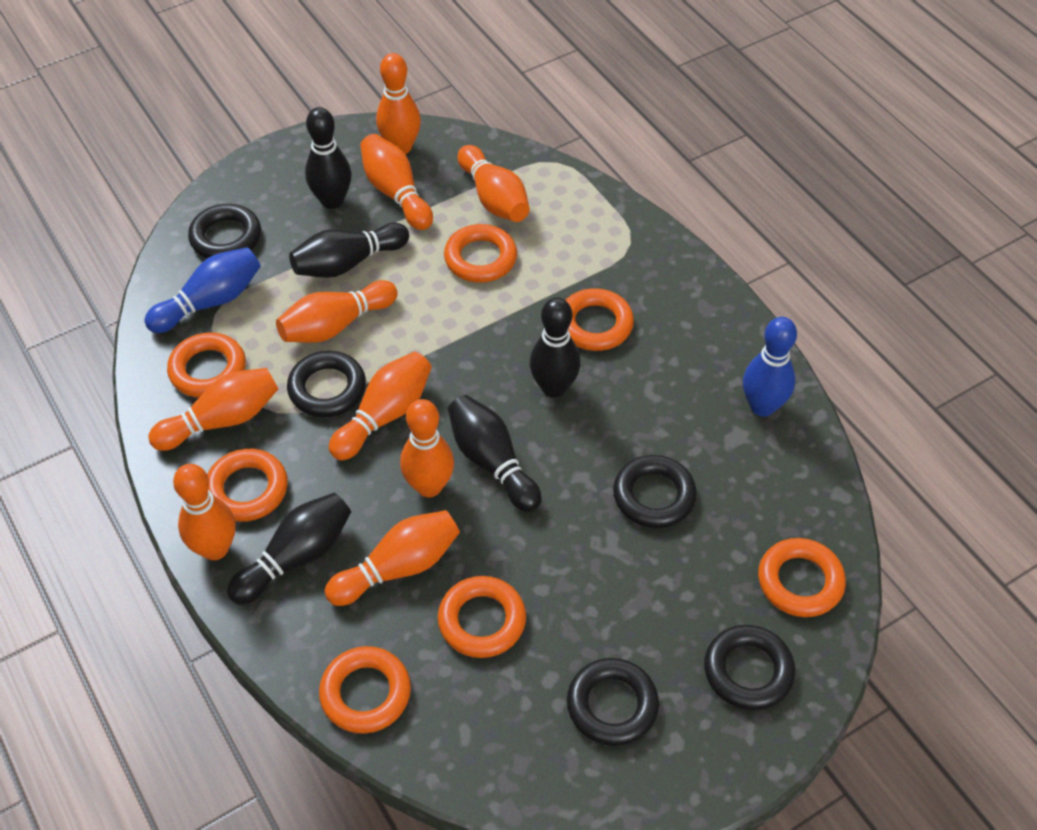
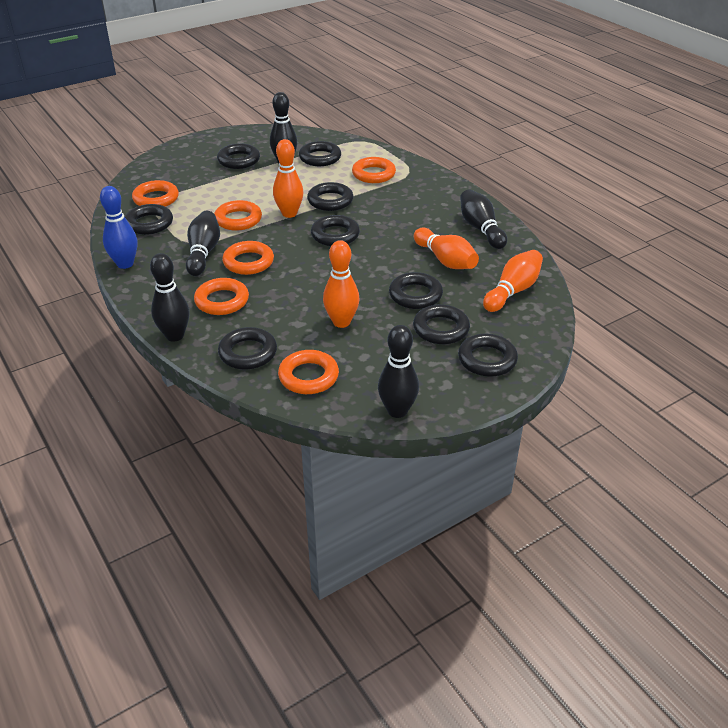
black ring: [188,204,261,259] [287,351,366,417] [567,658,659,746] [613,455,697,528] [704,625,795,710] = 5 -> [125,204,173,235] [217,144,260,169] [218,327,277,370] [299,141,341,166] [307,182,353,211] [311,215,360,246] [389,272,443,309] [413,304,470,344] [458,334,518,377] = 9
blue bowling pin: [144,247,261,333] [743,317,797,417] = 2 -> [100,186,137,269] = 1
orange bowling pin: [148,368,278,451] [173,464,236,560] [276,280,398,343] [325,510,460,606] [329,351,432,460] [360,134,433,230] [376,53,421,154] [400,399,454,497] [457,145,530,222] = 9 -> [273,139,304,218] [323,240,359,328] [414,228,479,269] [483,250,543,312] = 4
orange ring: [167,332,246,398] [207,449,288,522] [319,646,411,734] [438,576,526,658] [444,224,517,283] [566,288,634,351] [758,538,846,617] = 7 -> [132,180,179,207] [194,278,249,315] [214,200,262,231] [222,241,274,275] [278,350,339,394] [352,157,396,183] = 6

